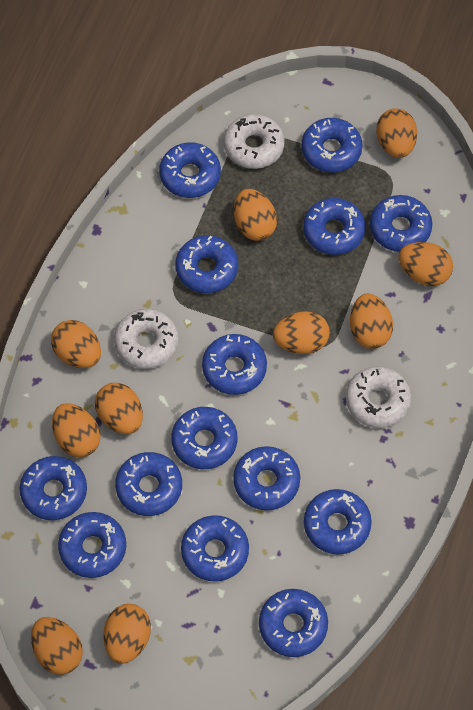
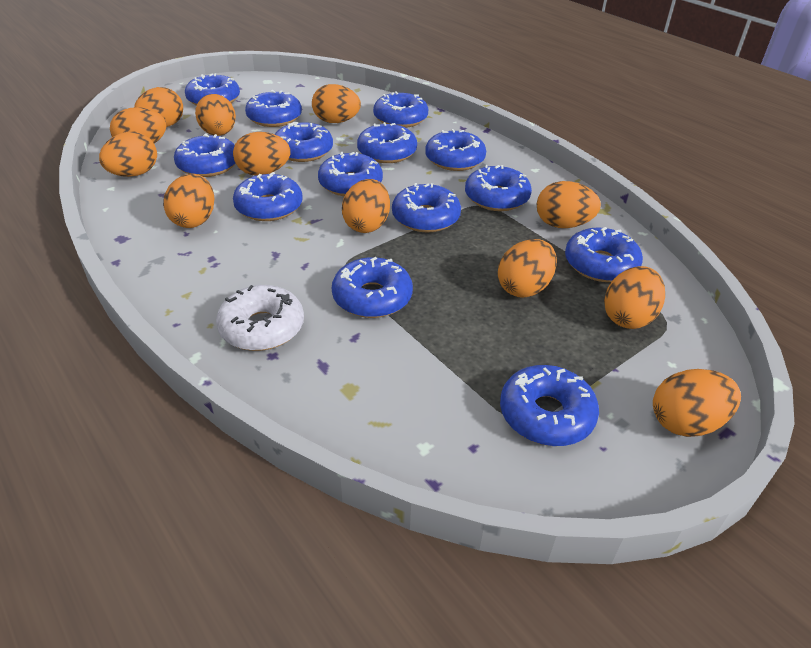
orange egg: [31,617,83,675] [51,320,101,368] [52,403,101,457] [95,383,143,434] [103,604,151,664] [234,189,277,241] [273,311,330,354] [350,293,393,349] [376,108,417,158] [398,242,453,286] = 10 -> [99,131,157,177] [110,107,167,143] [134,87,183,127] [163,174,215,228] [195,94,236,136] [233,132,290,176] [312,84,361,123] [342,179,390,233] [498,239,557,298] [537,181,601,228] [604,266,665,329] [653,369,741,437] = 12
white donut: [114,309,179,369] [224,114,285,169] [346,366,411,428] = 3 -> [216,285,304,351] = 1

